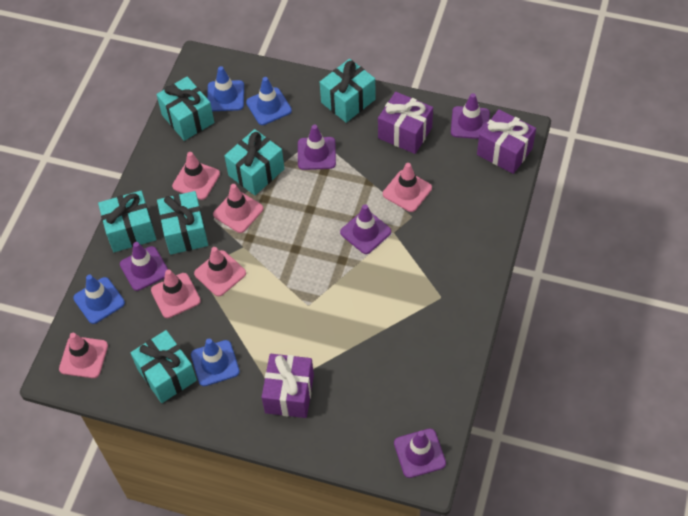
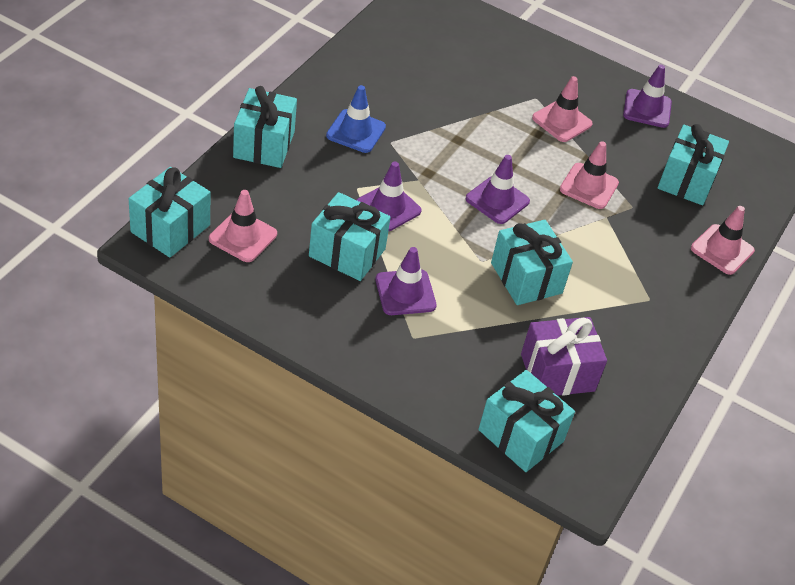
blue traffic cone: [73,275,125,324] [191,339,240,386] [207,66,244,111] [246,77,292,125] = 4 -> [326,85,386,153] = 1
pink traffic cone: [59,333,108,378] [151,269,201,318] [172,152,220,200] [194,247,246,296] [213,184,263,233] [383,163,432,212] = 6 -> [209,190,277,262] [532,76,593,142] [560,141,619,209] [691,206,755,275] = 4
purple gift: [262,354,314,418] [378,92,433,154] [477,109,536,174] = 3 -> [521,317,607,396] = 1
purple traffic cone: [120,242,168,291] [298,125,336,170] [340,204,391,254] [394,428,446,478] [451,93,490,139] = 5 -> [357,161,422,232] [375,247,437,315] [466,155,530,224] [623,65,672,128] = 4

